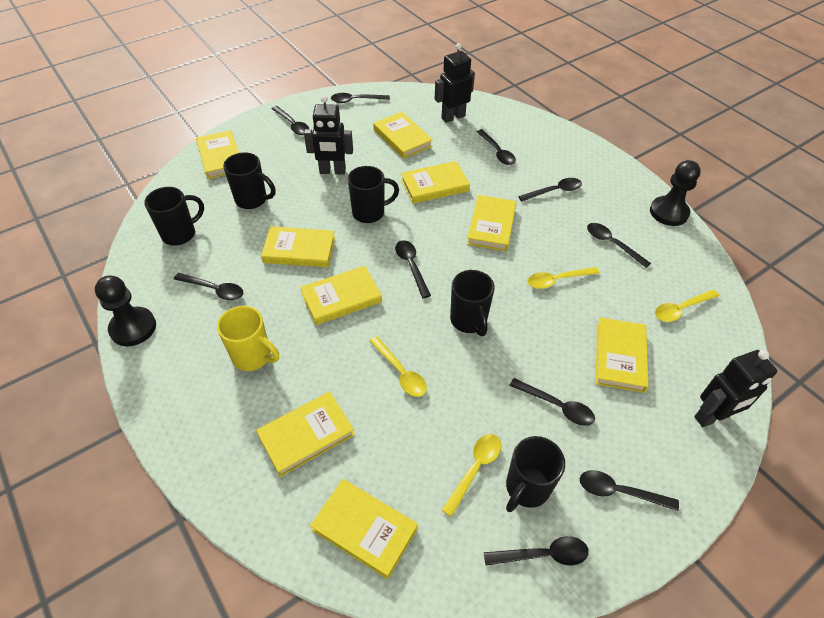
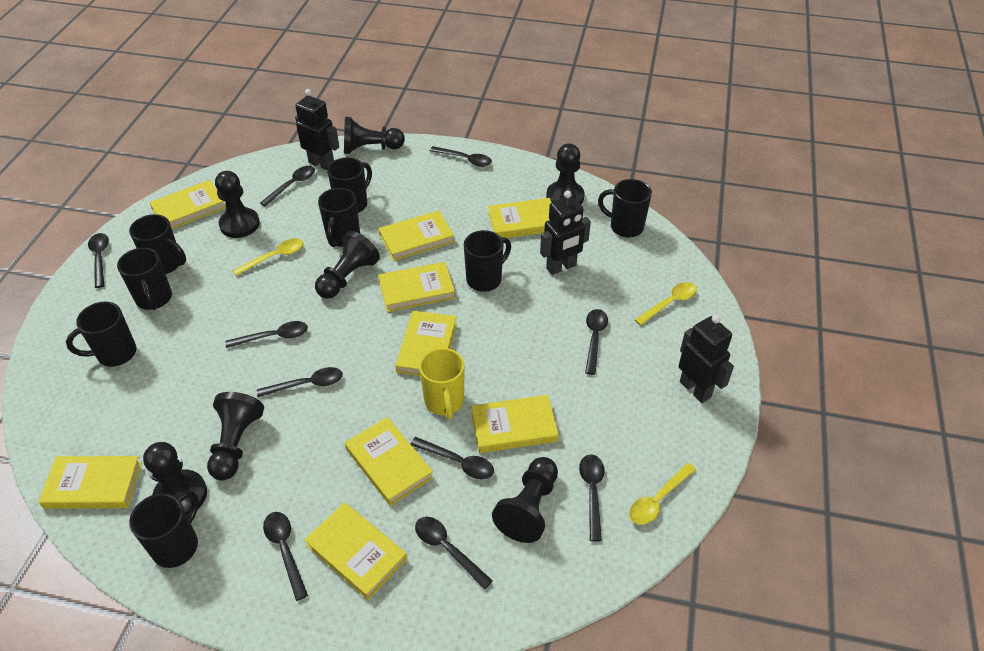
black mug: [144,187,204,246] [223,152,276,209] [348,166,399,223] [450,270,495,336] [506,436,565,512] = 5 -> [66,302,137,367] [117,248,172,310] [129,214,186,274] [129,491,199,568] [318,188,360,247] [327,157,372,213] [464,230,511,292] [598,179,652,238] = 8
black pawn: [95,275,156,346] [650,160,701,226] = 2 -> [143,442,207,516] [207,392,264,480] [215,171,260,238] [315,231,380,299] [344,117,405,154] [492,457,558,543] [546,144,585,204] = 7
yellow spoon: [369,336,427,397] [442,434,501,517] [528,267,600,289] [655,289,719,322] = 4 -> [233,238,303,276] [629,463,696,525] [635,282,697,326] = 3

